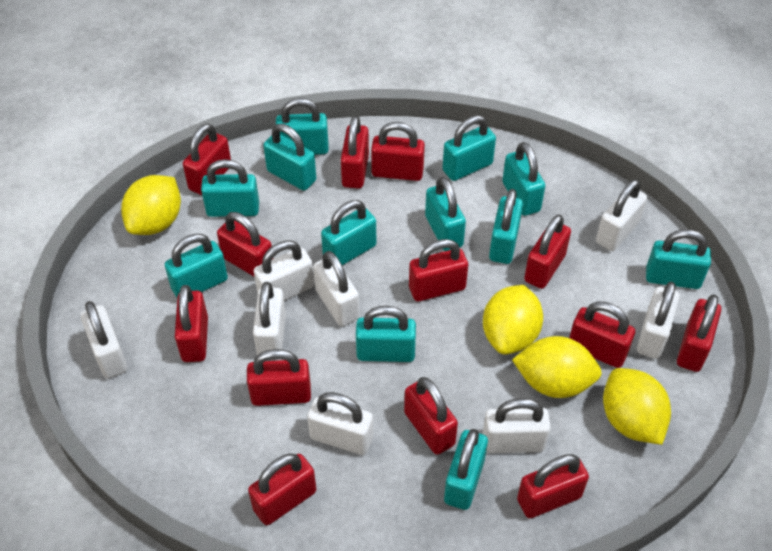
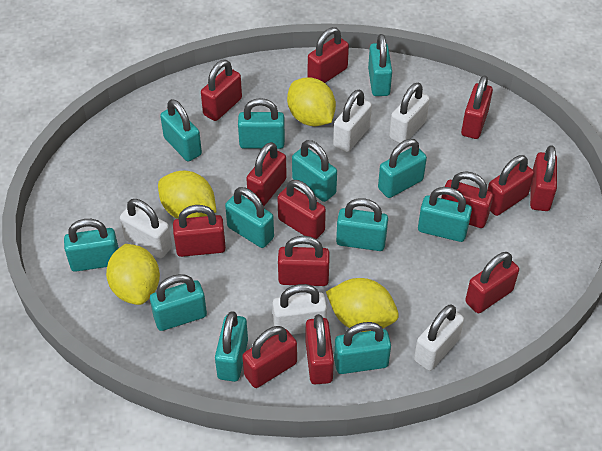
white padlock: [81,301,127,378] [253,282,286,356] [254,240,314,301] [307,392,373,455] [313,251,359,326] [483,398,551,453] [596,179,647,251] [637,282,680,359] = 8 -> [120,199,172,259] [273,284,327,335] [333,89,372,152] [389,82,430,143] [414,305,464,371] = 5

